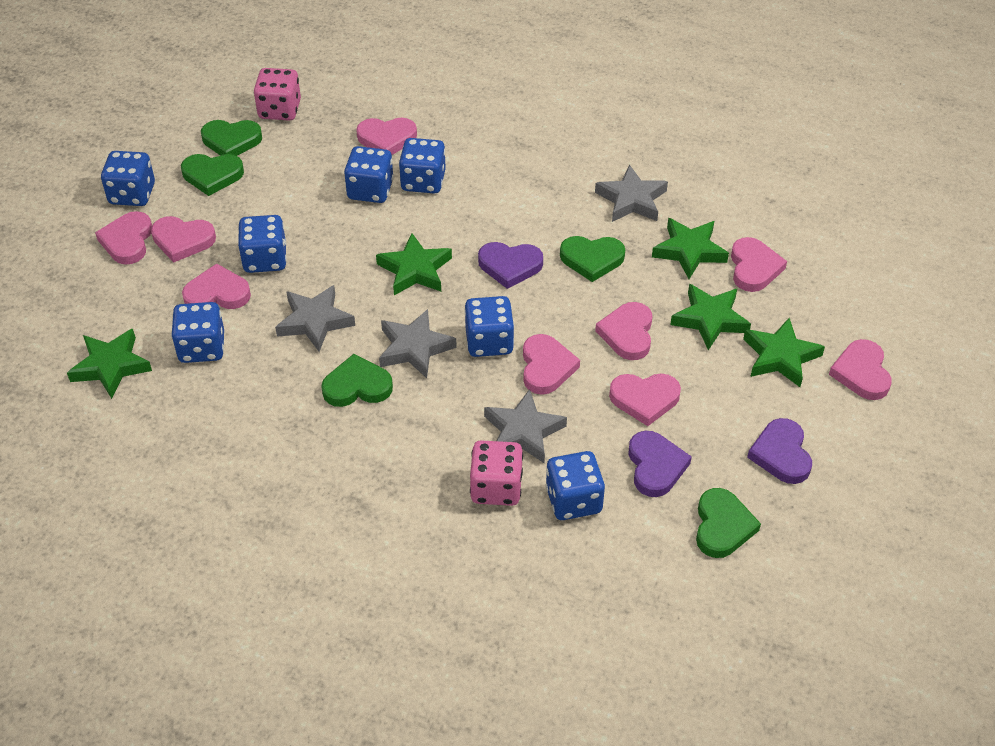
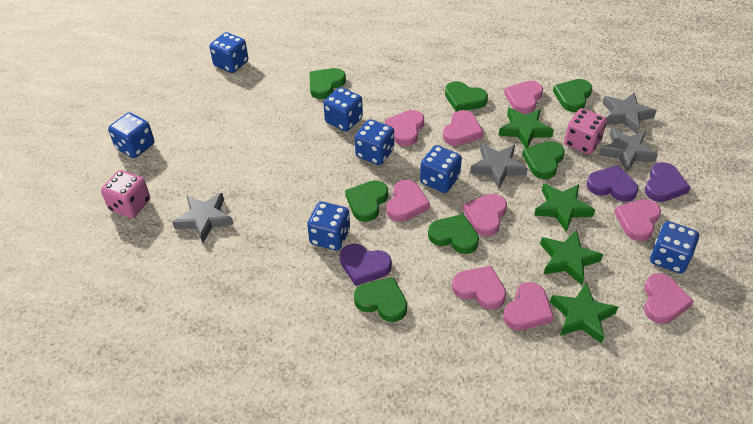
green heart: [181,154,244,196] [201,120,262,156] [321,354,393,407] [560,236,625,282] [696,488,761,558] = 5 -> [309,68,346,99] [345,180,388,222] [354,277,407,322] [428,214,479,254] [445,81,488,112] [522,141,565,179] [553,79,592,112] = 7
green star: [67,329,152,399] [376,233,452,295] [652,218,729,279] [670,284,751,350] [743,318,825,387] = 5 -> [499,108,554,148] [534,183,595,232] [540,230,603,285] [550,283,618,344] = 4

